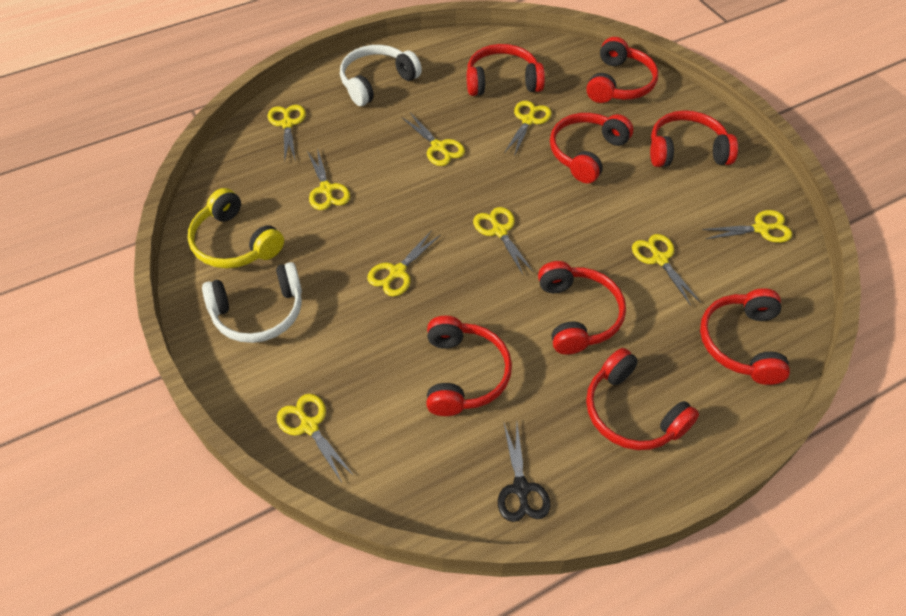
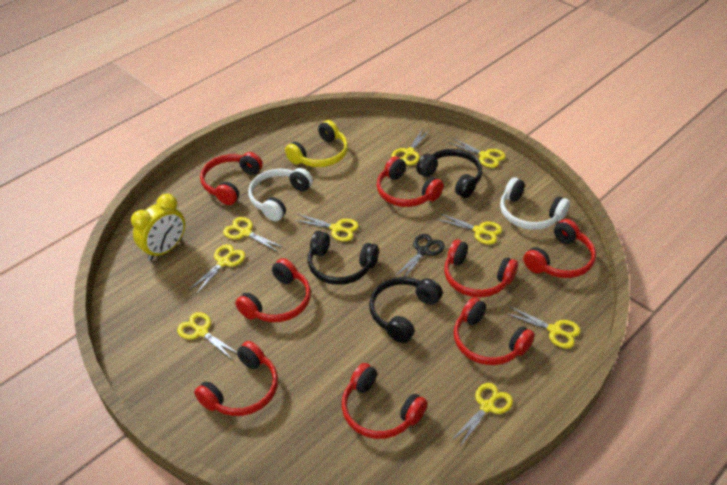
black headphones: none = 0 -> [308,231,379,285] [369,277,443,343] [416,149,482,198] = 3
yellow clock: none = 0 -> [131,194,185,260] = 1

